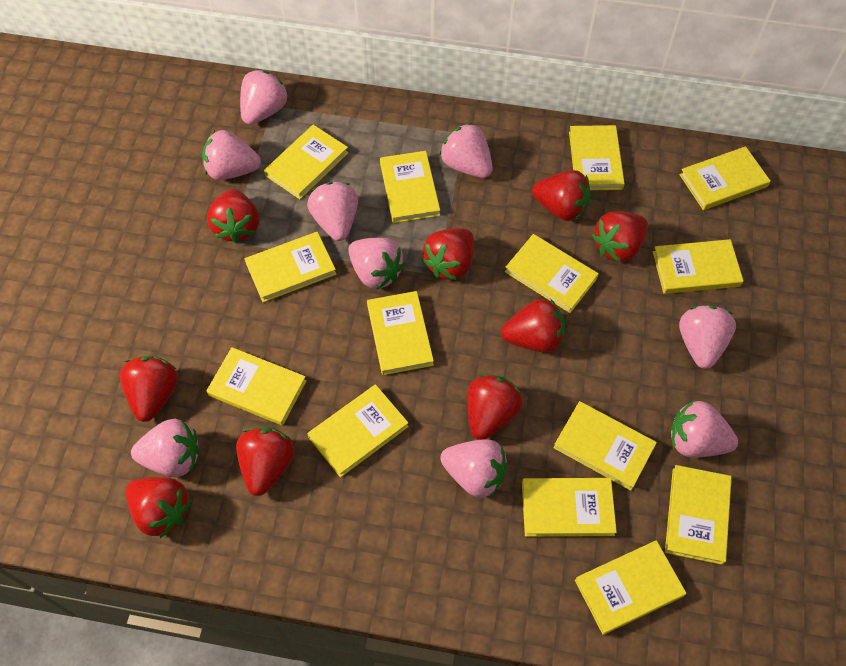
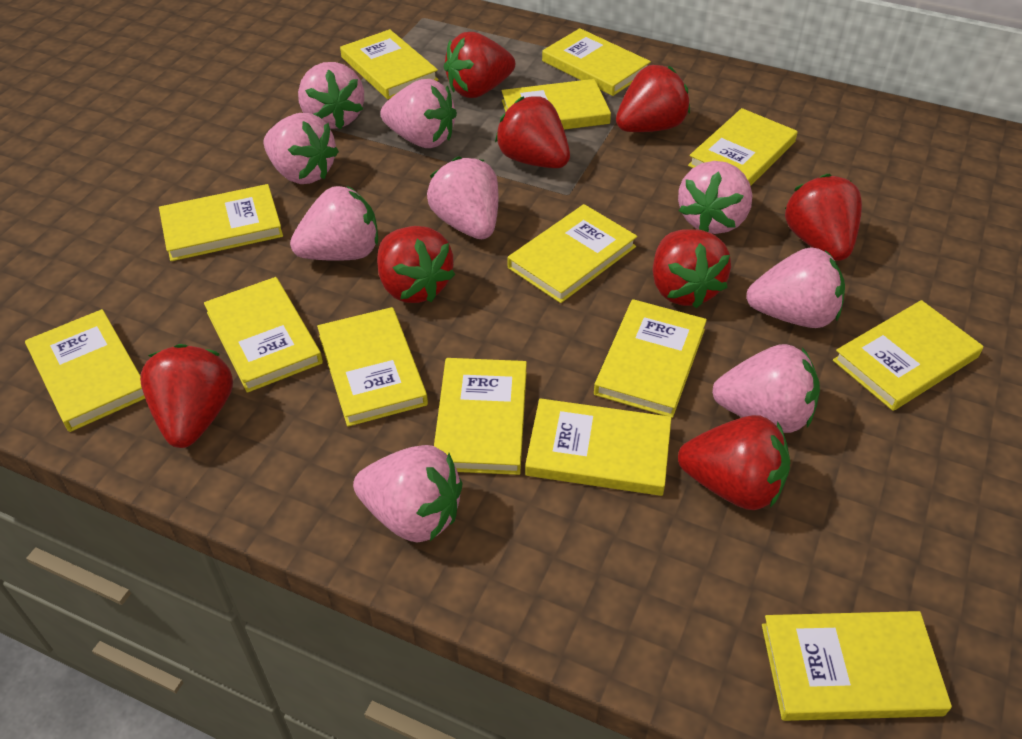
red strawberry: [120,356,178,422] [126,477,192,538] [207,189,259,244] [236,427,295,496] [422,228,474,280] [467,374,523,440] [501,299,565,353] [532,170,590,221] [592,211,648,262] = 9 -> [140,344,233,448] [377,226,455,303] [444,32,515,98] [495,96,570,168] [616,65,690,132] [653,229,731,308] [678,415,790,510] [785,174,862,261] = 8

